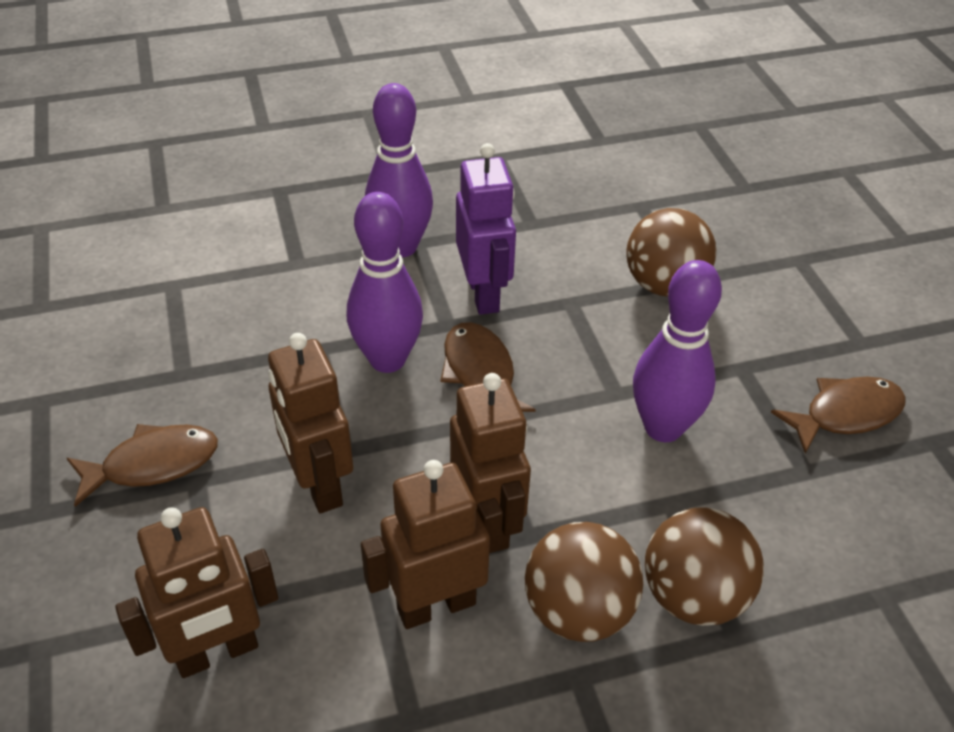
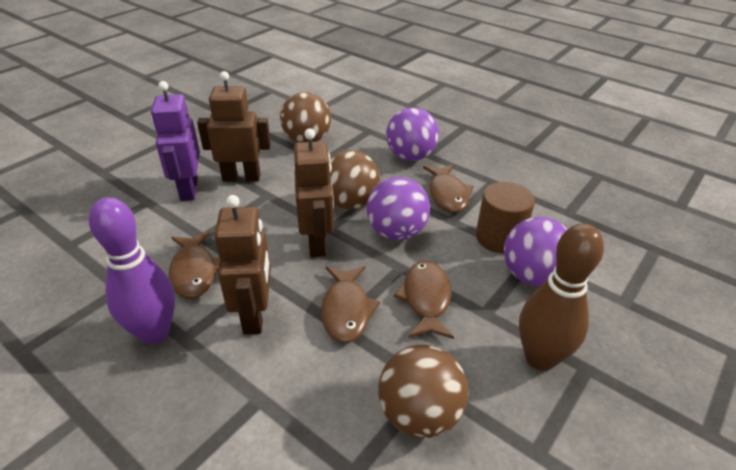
brown bowling pin: none = 0 -> [519,223,604,371] = 1
brown cylinder: none = 0 -> [476,182,535,253] = 1
brown fish: [67,424,218,507] [440,322,536,412] [771,376,905,454] = 3 -> [168,231,220,298] [321,266,380,343] [394,261,454,339] [423,164,474,213] = 4
brown robot: [115,507,278,678] [268,333,353,513] [361,460,503,629] [450,373,531,553] = 4 -> [197,71,271,182] [214,195,271,335] [294,128,334,257] = 3
purple ball: none = 0 -> [366,177,430,241] [386,107,439,161] [504,217,567,286] = 3
purple bowling pin: [347,192,423,373] [365,83,433,257] [633,260,722,442] = 3 -> [89,197,175,344] = 1

